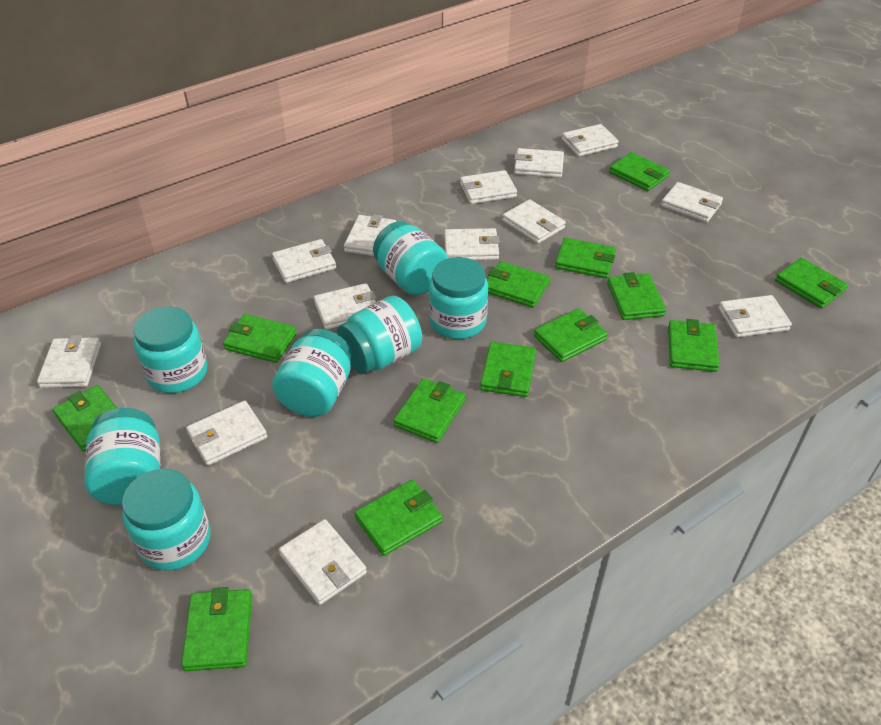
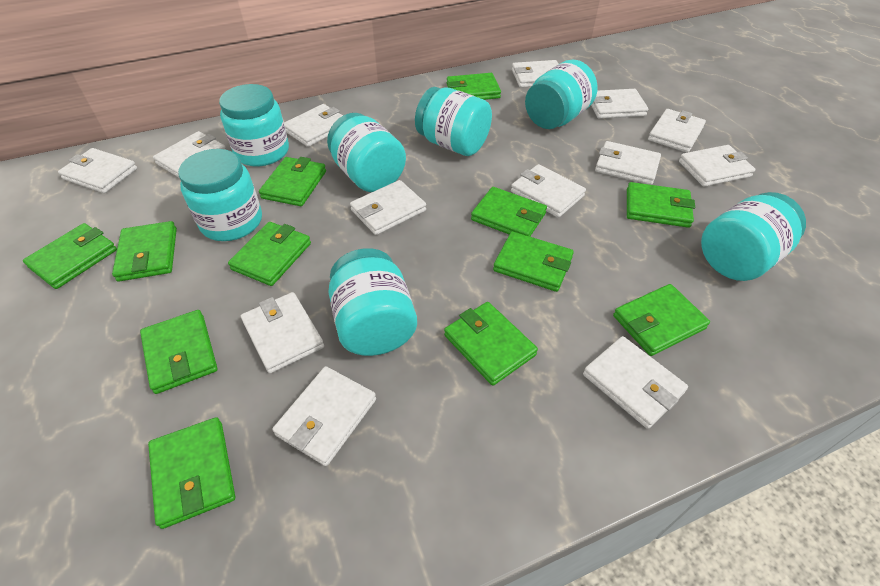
green wallet: [53,385,117,452] [181,587,252,671] [223,314,297,363] [355,480,443,556] [394,378,466,443] [480,342,536,397] [487,261,550,308] [534,308,608,362] [555,238,616,279] [607,272,666,320] [609,152,670,191] [668,319,720,372] [775,258,848,309] = 13 -> [23,223,117,289] [112,221,177,282] [140,310,217,394] [148,417,235,529] [228,222,311,286] [259,157,326,206] [444,302,538,386] [447,73,501,100] [471,187,547,236] [493,231,574,292] [613,284,710,356] [627,182,695,228] = 12

